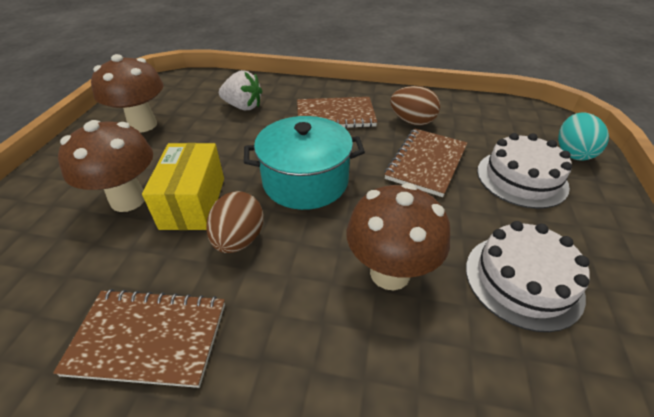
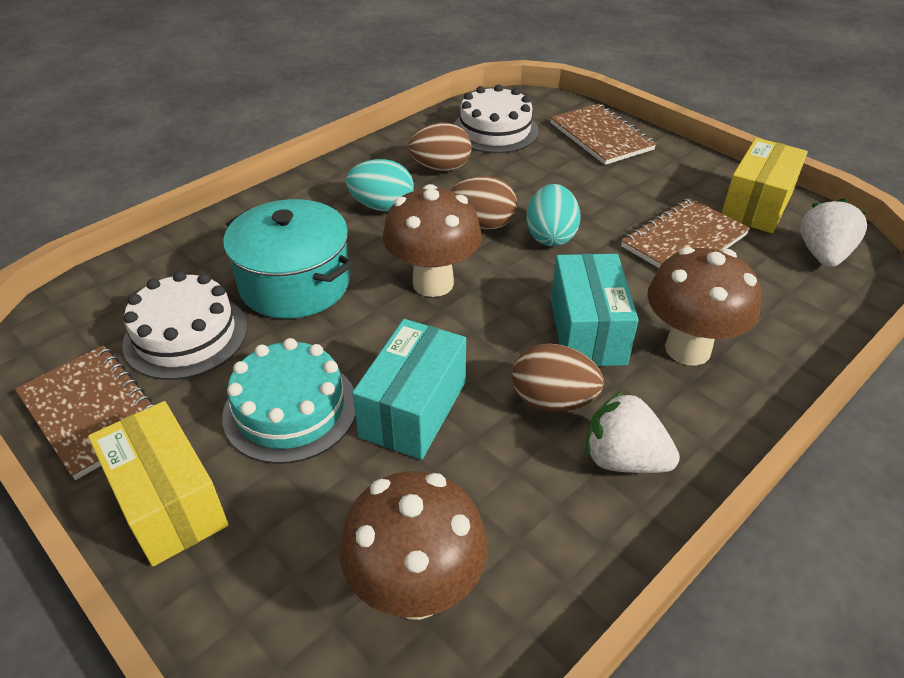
brown egg: [206,191,263,253] [390,86,440,126] = 2 -> [408,123,471,171] [450,176,517,230] [512,343,604,412] = 3
turquoise box: none = 0 -> [352,319,466,460] [551,254,639,366] = 2
turquoise cake: none = 0 -> [222,338,355,464] = 1
turquoise egg: [558,113,609,160] = 1 -> [346,159,414,212] [526,184,581,246] = 2
white strawberry: [219,70,262,110] = 1 -> [586,391,680,473] [800,198,867,267] = 2
yellow box: [142,143,224,230] = 1 -> [88,401,228,566] [721,138,808,233] = 2

